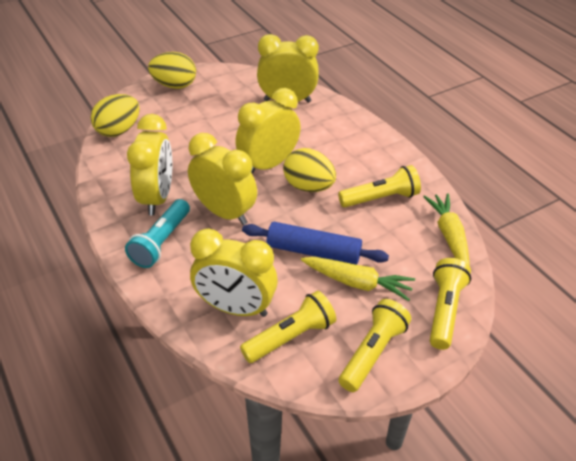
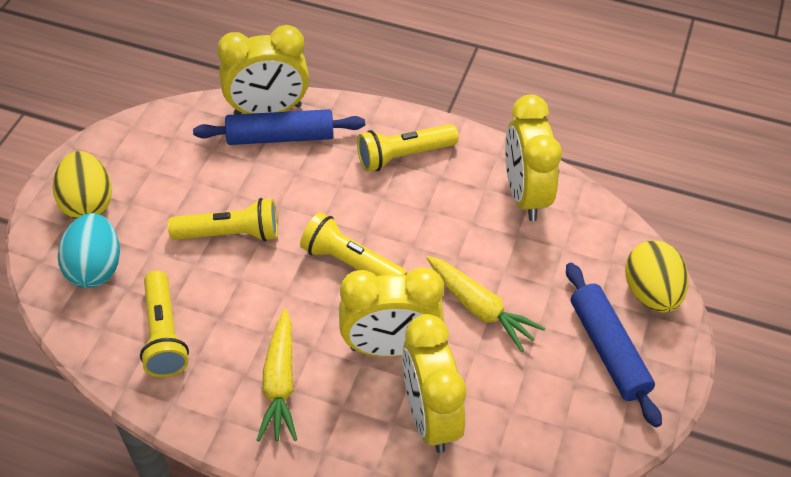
blue rolling pin: [242,222,389,265] = 1 -> [193,109,365,145] [566,263,662,428] = 2
turquoise egg: none = 0 -> [58,213,120,288] = 1
turquoise flashlight: [125,199,190,268] = 1 -> none = 0
yellow clock: [127,114,172,215] [188,133,257,225] [190,229,278,317] [235,88,301,174] [257,34,319,103] = 5 -> [217,25,309,115] [339,267,444,357] [402,314,466,453] [505,95,562,221] = 4
yellow egg: [91,94,140,137] [148,52,196,89] [283,148,336,192] = 3 -> [53,151,112,220] [625,241,689,313] = 2

